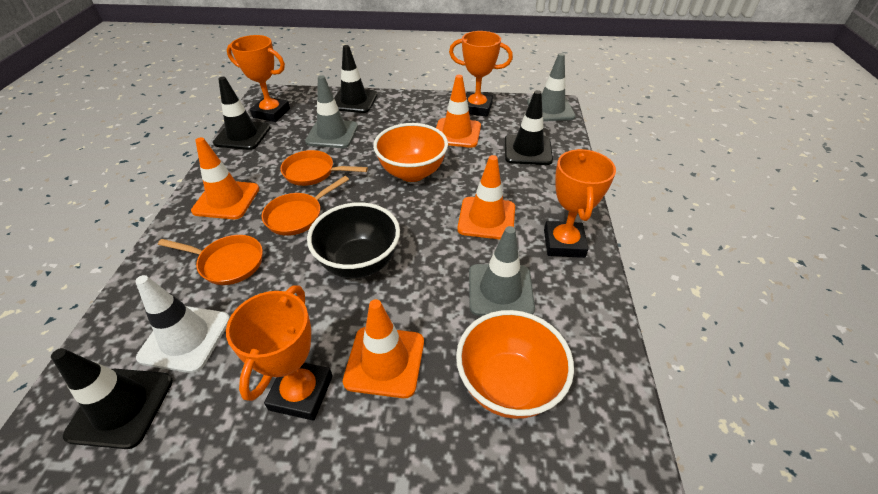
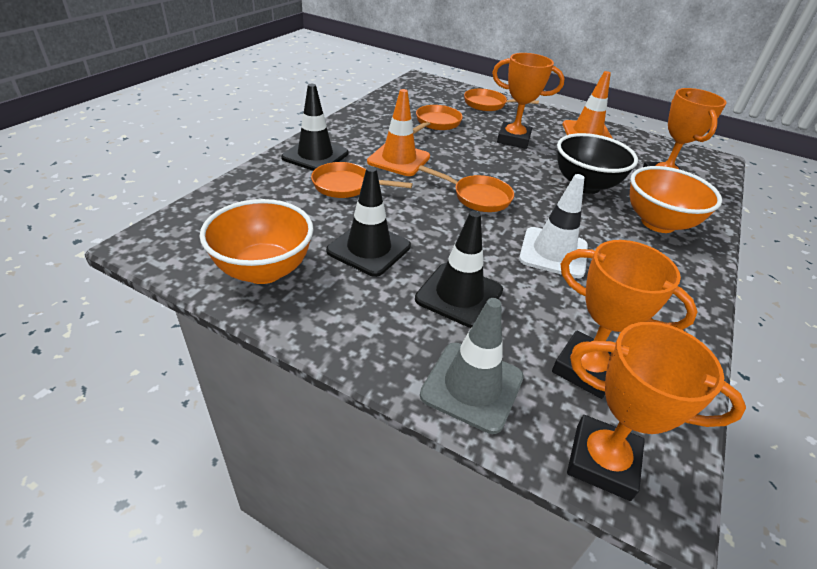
black traffic cone: [51,348,173,449] [213,77,271,150] [334,45,377,113] [505,90,553,165] = 4 -> [281,84,348,171] [326,167,411,277] [415,211,503,328] = 3
grey traffic cone: [305,75,358,148] [469,226,535,316] [527,53,576,122] = 3 -> [420,298,524,434] = 1
orange pan: [158,235,263,285] [262,176,349,236] [280,150,368,186] = 3 -> [311,162,413,198] [413,105,463,134] [419,165,514,212] [464,89,539,111] = 4
orange traffic cone: [191,137,259,219] [343,299,424,398] [436,75,481,148] [457,155,515,239] = 4 -> [367,89,430,176] [563,71,613,139] = 2

